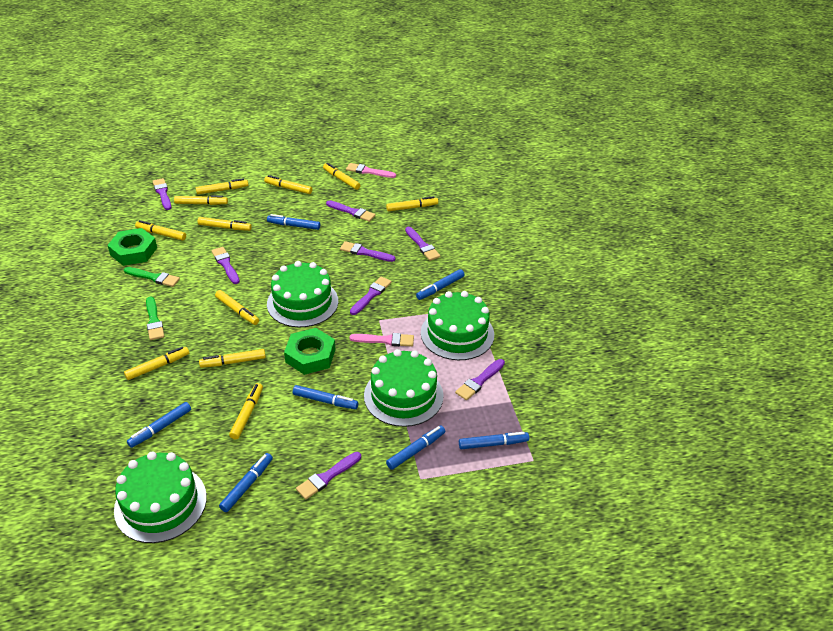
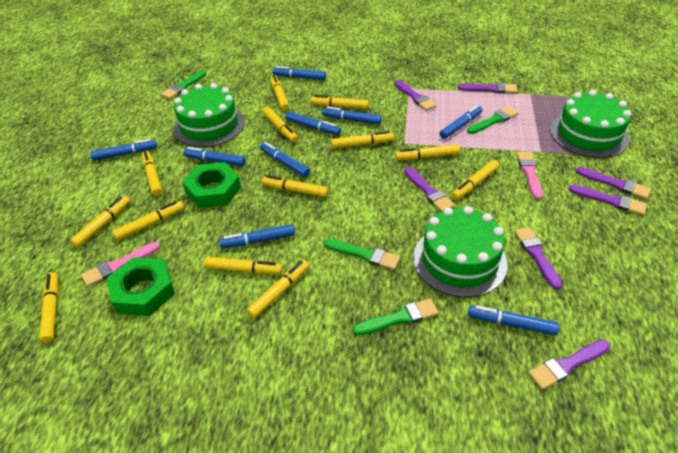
blue marker: [127,402,191,448] [219,453,273,512] [267,214,320,230] [293,385,358,409] [386,425,445,470] [416,269,465,300] [459,432,529,449] = 7 -> [90,139,157,161] [183,147,246,166] [219,224,295,248] [260,142,310,177] [272,66,326,80] [285,112,341,135] [322,106,382,124] [439,105,483,139] [468,305,559,335] = 9
green brush: [124,267,180,287] [146,296,164,340] = 2 -> [161,70,207,99] [324,239,400,270] [353,299,439,335] [467,106,519,134] = 4
green cake: [114,451,207,543] [267,261,338,327] [364,349,444,427] [421,291,494,360] = 4 -> [173,83,245,147] [413,206,507,298] [550,90,631,158] = 3
purple brush: [152,178,172,210] [211,247,240,284] [296,452,361,499] [326,200,376,222] [340,241,396,262] [350,277,392,315] [405,227,440,261] [455,359,505,400] = 8 -> [395,80,437,111] [404,167,455,212] [458,83,518,93] [514,227,562,290] [528,340,610,390] [569,185,647,215] [576,167,651,199] = 7
yellow marker: [124,347,189,380] [135,220,186,241] [174,195,228,205] [196,178,248,194] [198,217,252,231] [199,349,266,368] [215,290,259,325] [229,383,263,439] [264,175,312,194] [323,163,360,190] [386,196,438,211] = 11 -> [39,272,58,343] [70,196,130,248] [112,201,184,241] [142,151,162,196] [204,257,283,274] [246,260,309,319] [262,107,298,142] [262,175,329,197] [270,75,289,111] [311,95,369,109] [331,131,394,148] [395,144,460,160] [451,160,499,200] = 13

